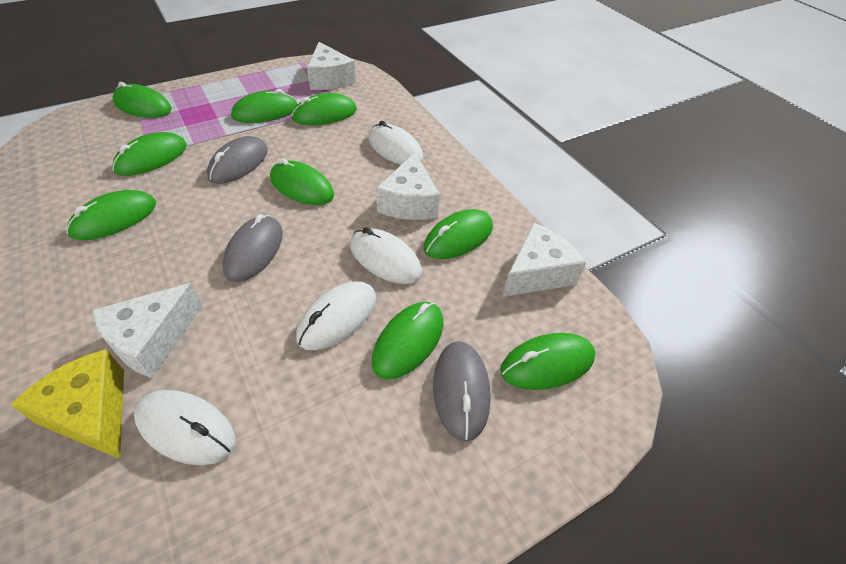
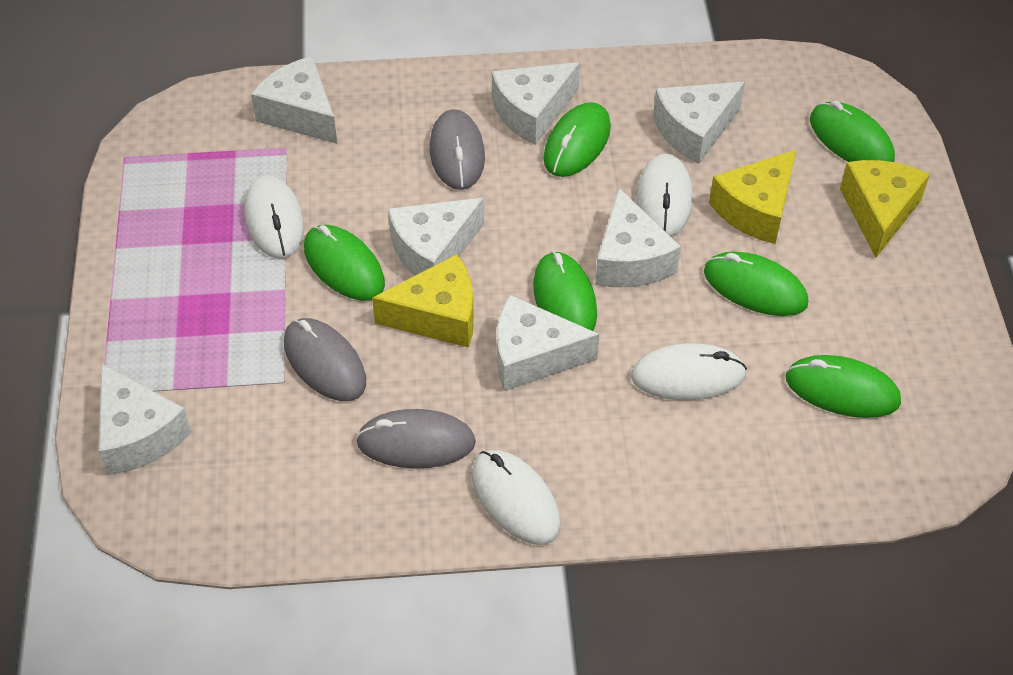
green mouse: [67,190,156,240] [112,82,172,118] [112,132,187,176] [231,89,298,123] [270,158,334,205] [291,93,357,125] [372,302,443,379] [424,209,493,259] [500,333,595,390] = 9 -> [304,225,385,301] [533,251,597,331] [543,102,611,177] [704,252,808,316] [786,355,901,418] [810,101,895,162] = 6
white cheese: [92,283,202,378] [307,42,356,90] [376,152,440,220] [502,222,586,297] = 4 -> [99,363,192,475] [251,56,337,144] [388,198,484,275] [492,62,580,145] [497,295,599,391] [595,188,681,287] [653,82,745,164] = 7
yellow cheese: [10,349,124,459] = 1 -> [372,254,474,348] [709,149,797,244] [840,160,930,257] = 3

